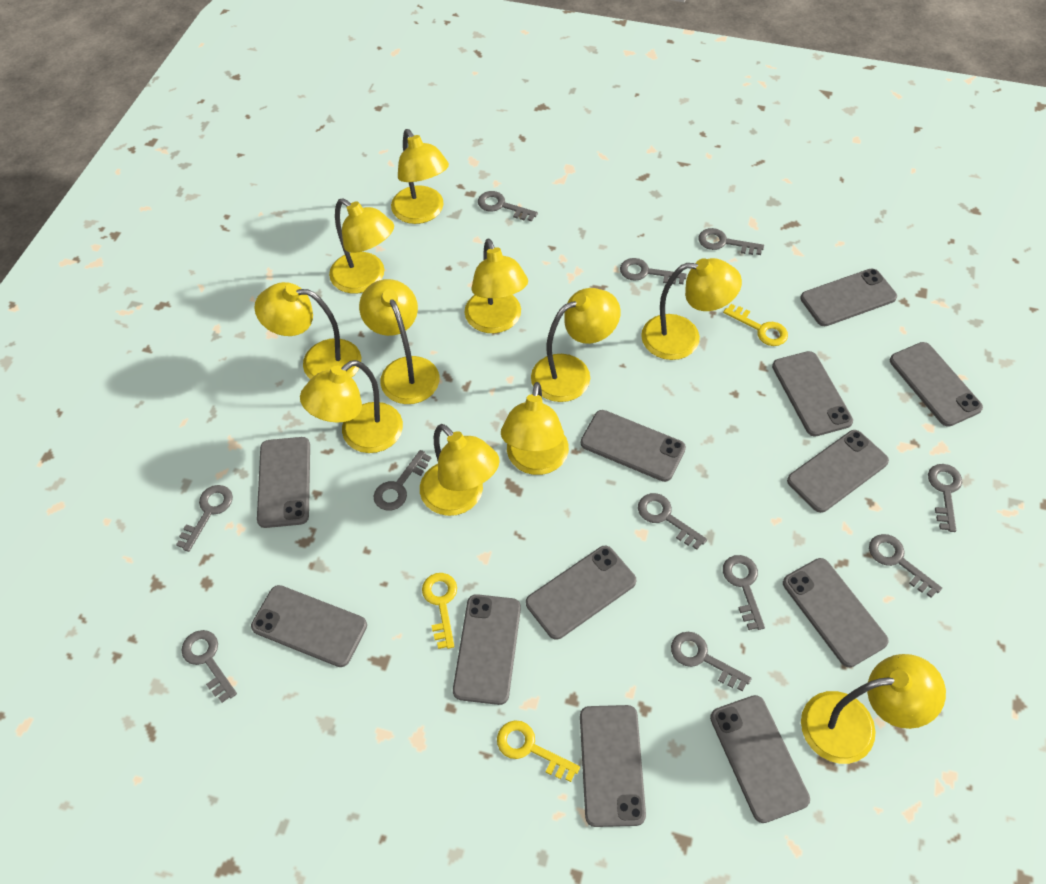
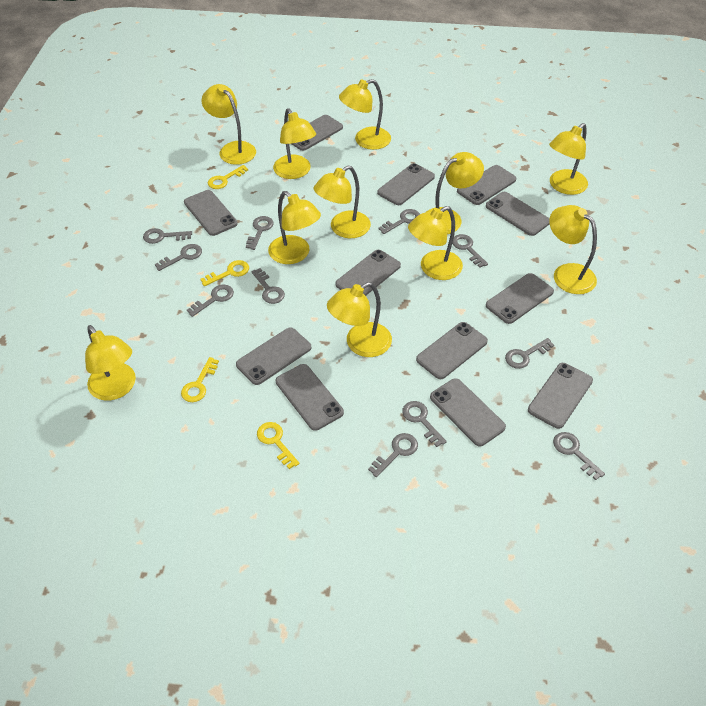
yellow key: [422,573,457,649] [497,720,580,782] [723,304,788,346] = 3 -> [181,357,219,402] [200,260,249,286] [208,165,248,189] [257,422,300,469] = 4

